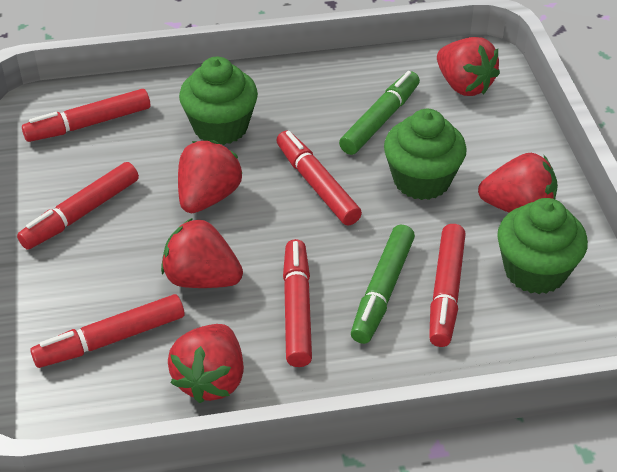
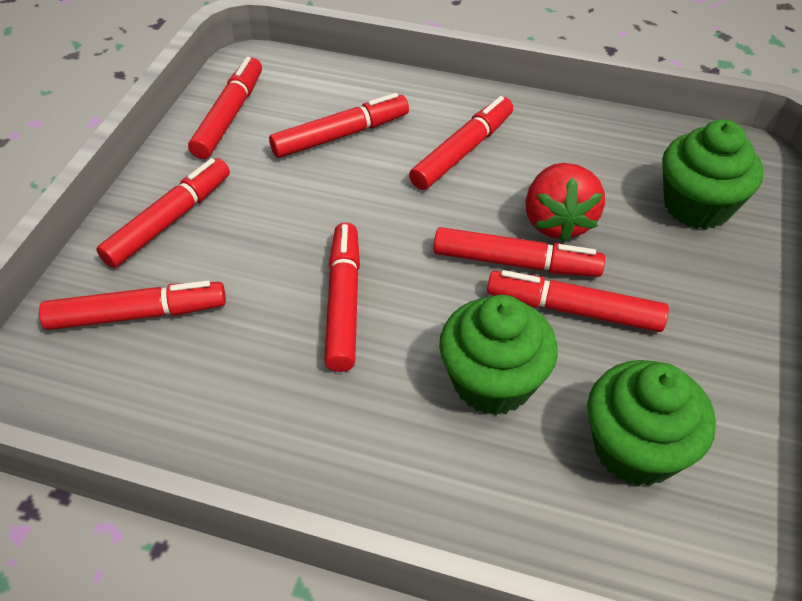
green marker: [339,71,420,155] [351,224,415,344] = 2 -> none = 0
red marker: [17,162,139,250] [22,89,150,142] [30,294,184,368] [276,130,362,226] [283,239,312,367] [429,224,465,347] = 6 -> [39,281,226,330] [96,158,230,268] [188,57,262,159] [269,93,409,158] [324,222,360,372] [409,96,513,190] [434,227,605,277] [487,270,669,332] = 8
red strawberry: [161,218,243,288] [168,324,244,403] [178,140,243,213] [437,37,500,96] [478,153,558,212] = 5 -> [525,163,605,242] = 1

